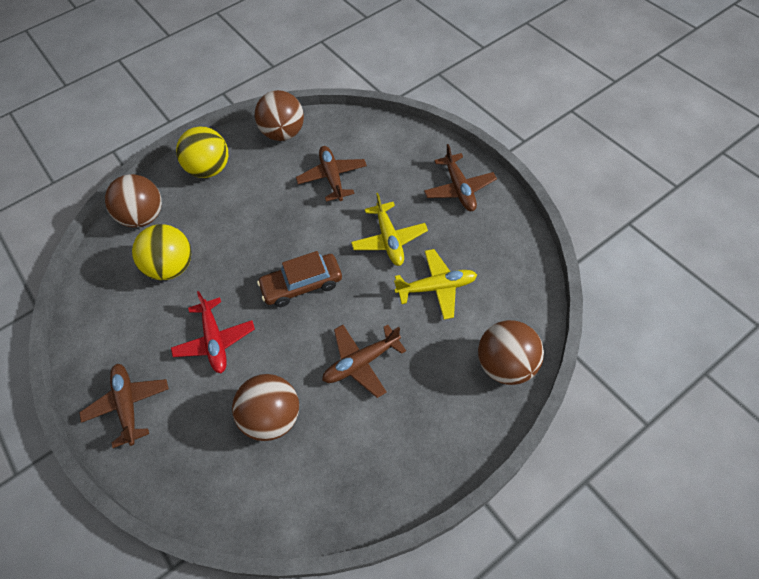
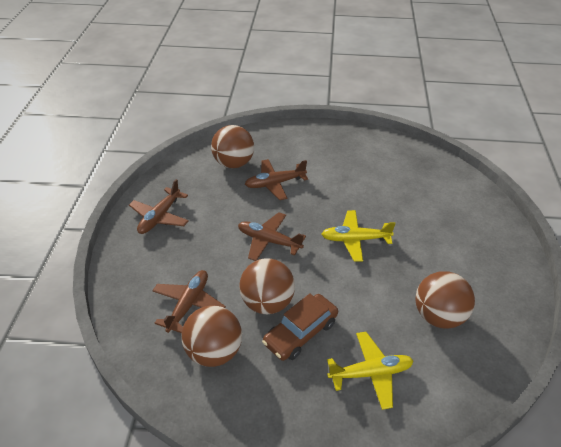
red plane: [171,291,255,373] = 1 -> none = 0
yellow ball: [132,224,191,280] [176,127,228,178] = 2 -> none = 0

